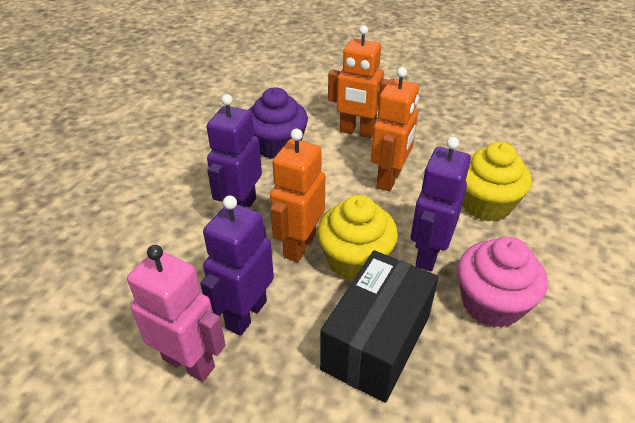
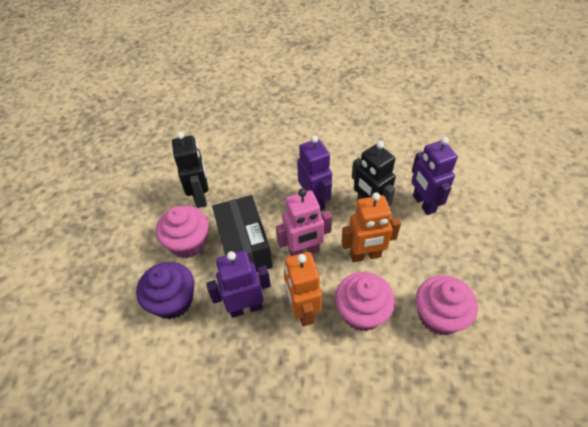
black robot: none = 0 -> [172,132,208,208] [352,141,396,206] = 2
orange robot: [270,129,325,262] [328,25,389,138] [371,67,419,192] = 3 -> [284,252,322,326] [341,192,401,262] = 2
pink cupcake: [458,236,548,328] = 1 -> [156,206,209,258] [335,272,395,331] [416,275,478,335] = 3
yellow cupcake: [317,195,398,281] [462,142,532,221] = 2 -> none = 0

